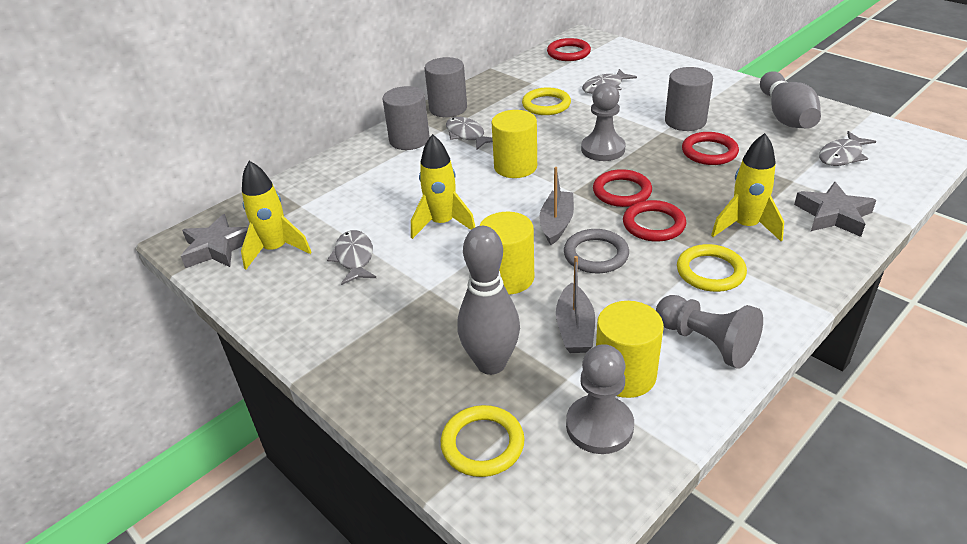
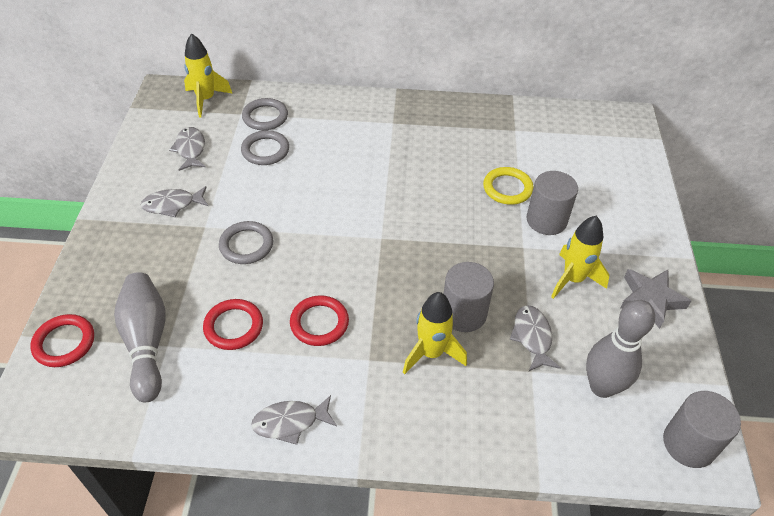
grey boat: [539,167,574,245] [556,256,595,353] = 2 -> none = 0
grey pawn: [566,344,634,454] [581,83,626,161] [656,295,763,369] = 3 -> none = 0
grey ring: [564,229,629,273] = 1 -> [219,221,273,264] [241,130,289,165] [242,98,288,130] = 3
grey star: [181,214,248,268] [794,182,876,237] = 2 -> [620,269,692,329] = 1
red ring: [547,38,591,61] [593,169,652,207] [623,200,686,242] [682,132,739,165] = 4 -> [30,314,94,367] [203,299,263,350] [290,295,349,346] = 3
yellow cylinder: [479,212,534,295] [492,110,537,178] [596,301,663,398] = 3 -> none = 0
yellow ring: [441,405,525,477] [522,88,571,115] [677,244,747,292] = 3 -> [483,167,534,205] = 1

